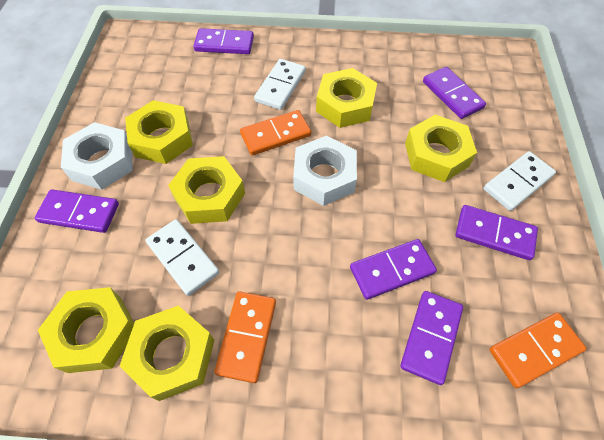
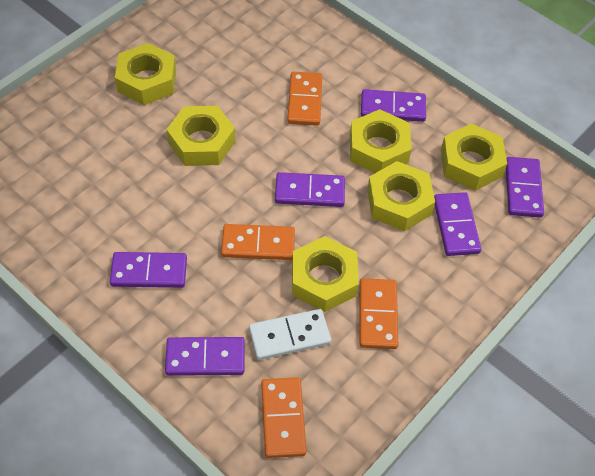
orange domino: [214,291,276,383] [240,110,311,155] [489,312,587,388] = 3 -> [221,224,295,260] [261,377,306,458] [287,72,322,126] [360,278,398,349] = 4
white domino: [145,219,219,296] [254,59,306,110] [484,151,556,211] = 3 -> [249,309,331,360] = 1
white nut: [61,122,133,190] [293,135,357,206] = 2 -> none = 0

